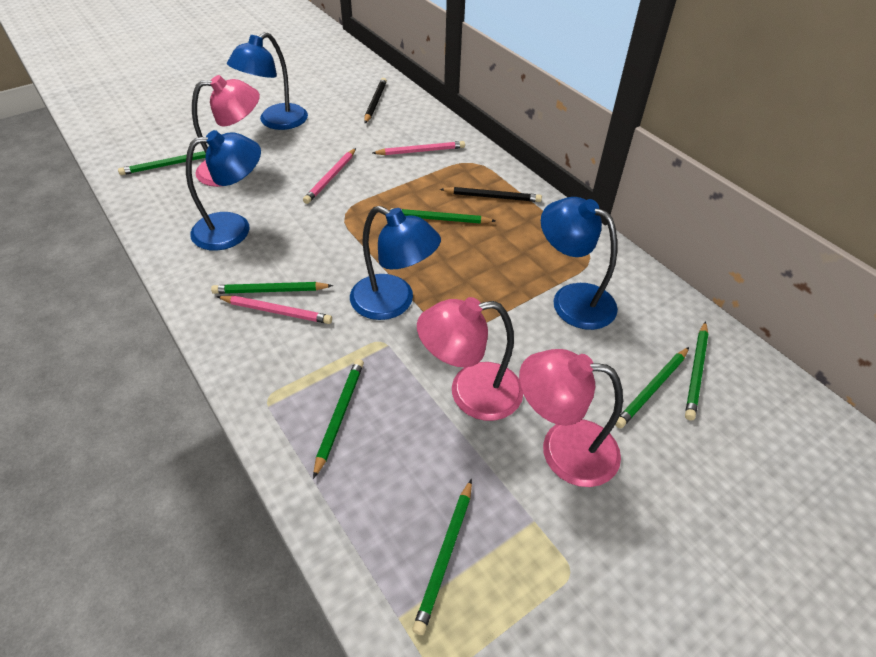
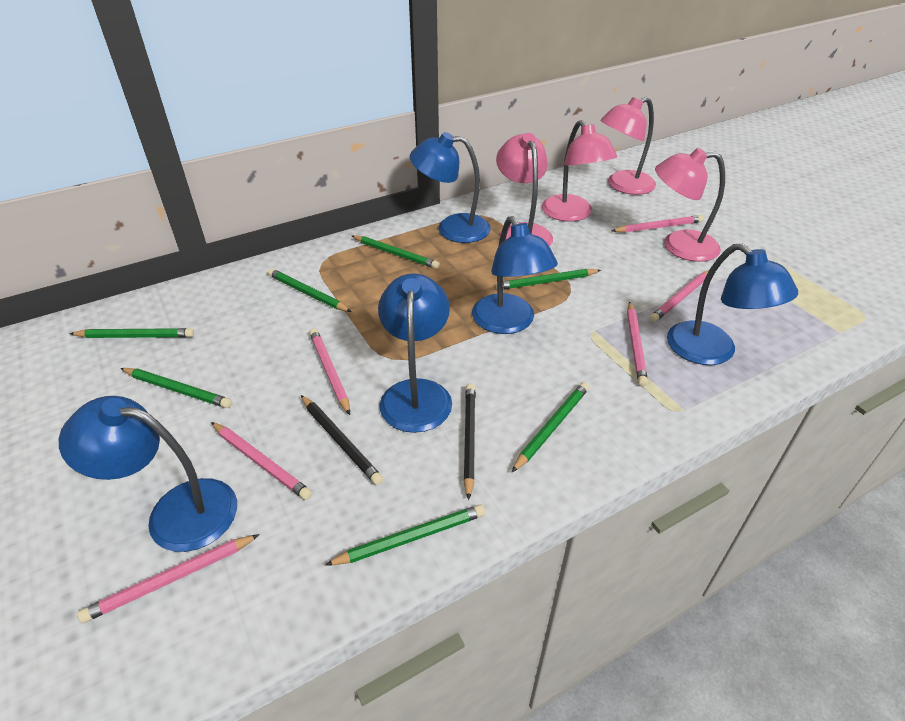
blue lamp: [186,130,261,251] [227,32,308,130] [350,206,441,320] [541,197,618,330] = 4 -> [59,396,237,552] [378,273,452,433] [410,132,491,243] [472,216,558,334] [667,243,798,365] = 5
pink lamp: [192,75,260,187] [417,297,523,421] [519,349,623,487] = 3 -> [496,133,553,247] [542,120,617,222] [600,97,656,195] [655,148,725,262] = 4
pink pencil: [216,295,332,324] [303,148,356,204] [373,141,465,155] = 3 -> [77,534,260,623] [211,422,312,500] [309,328,350,415] [612,215,704,233] [627,302,648,386] [649,270,709,322] = 6

